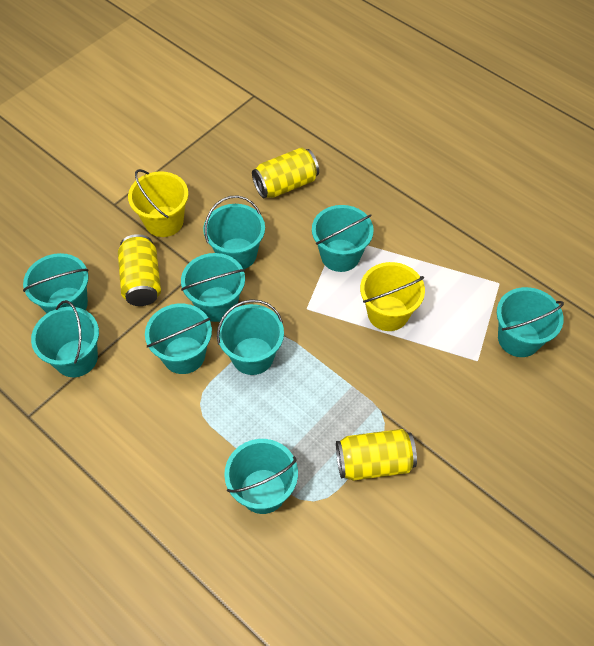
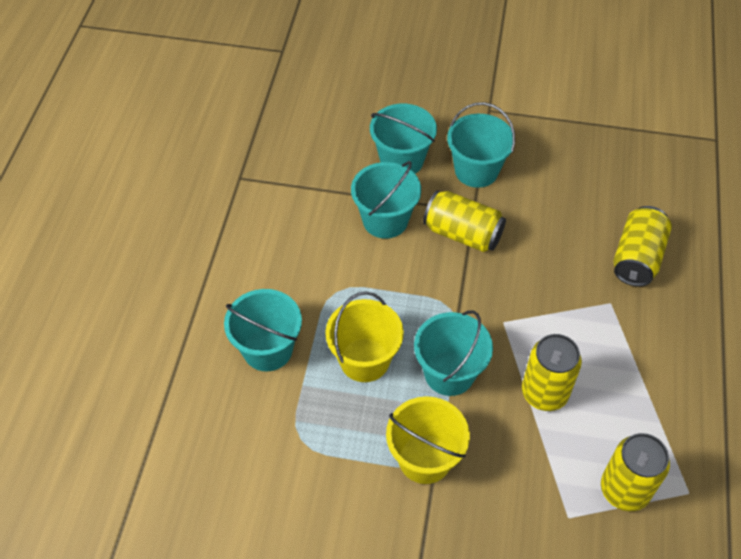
turquoise bucket: [23,253,89,313] [31,300,99,377] [145,304,212,374] [181,253,245,322] [203,195,265,269] [217,299,284,375] [224,439,298,514] [312,205,374,272] [497,287,564,357] = 9 -> [224,289,302,371] [351,161,421,239] [370,104,437,174] [414,310,493,396] [447,102,515,188] = 5
yellow can: [118,234,161,306] [252,147,319,198] [336,429,417,481] = 3 -> [423,190,506,252] [522,334,582,411] [601,433,670,511] [613,206,672,287] = 4

